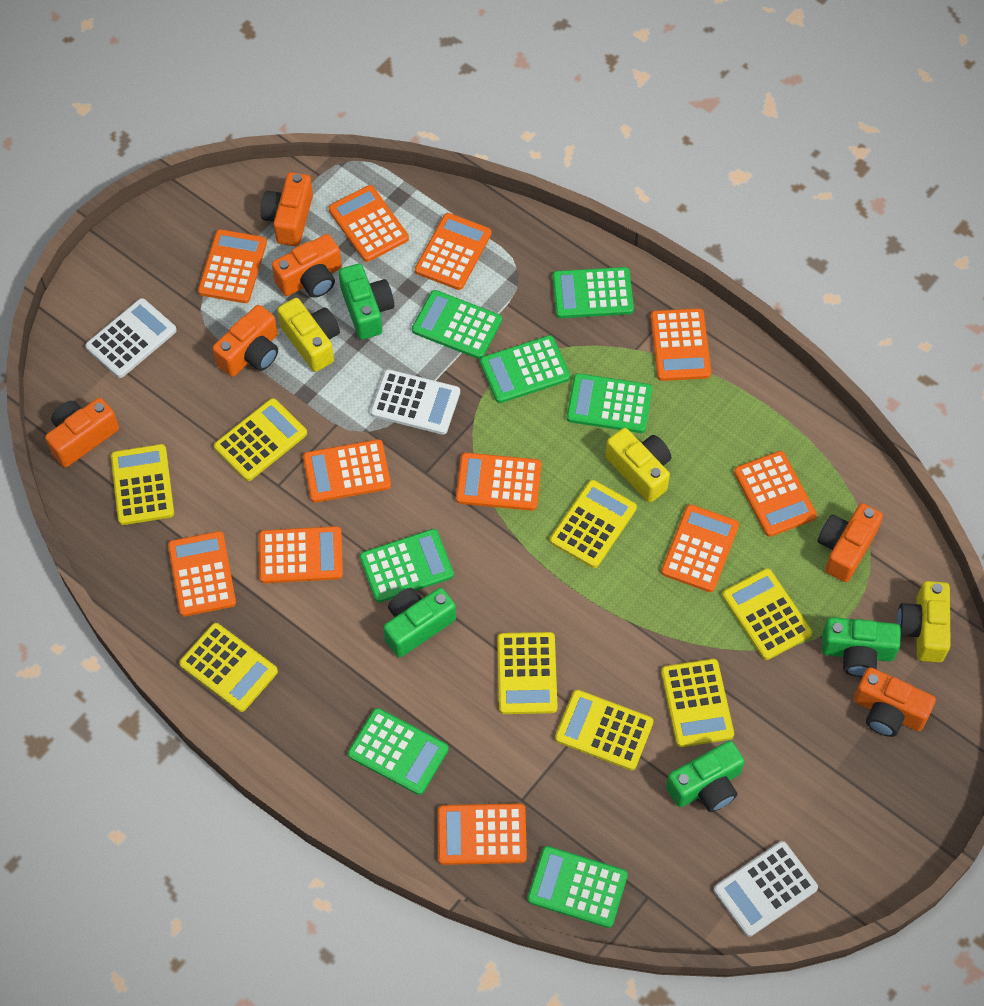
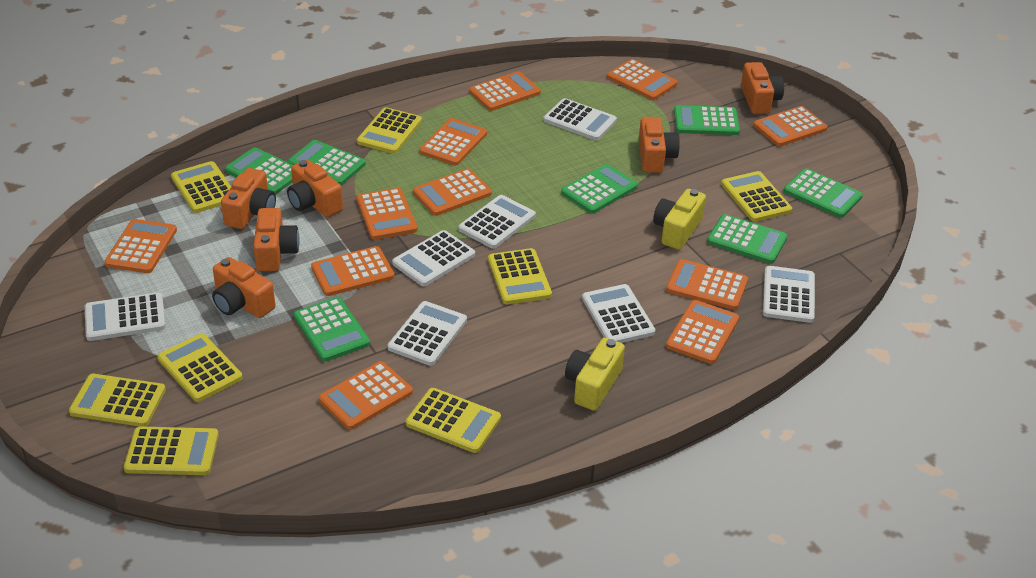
green camera: [339,264,394,340] [383,588,456,658] [666,741,744,812] [822,617,901,677] = 4 -> none = 0
white calculator: [85,298,177,378] [370,369,460,435] [714,841,818,937] = 3 -> [85,292,166,341] [388,301,467,366] [392,230,475,286] [458,195,536,249] [543,98,617,141] [582,284,655,343] [763,266,815,323] = 7
yellow camera: [277,298,340,372] [605,428,671,502] [897,581,951,662] = 3 -> [565,338,625,411] [653,189,706,250] = 2

